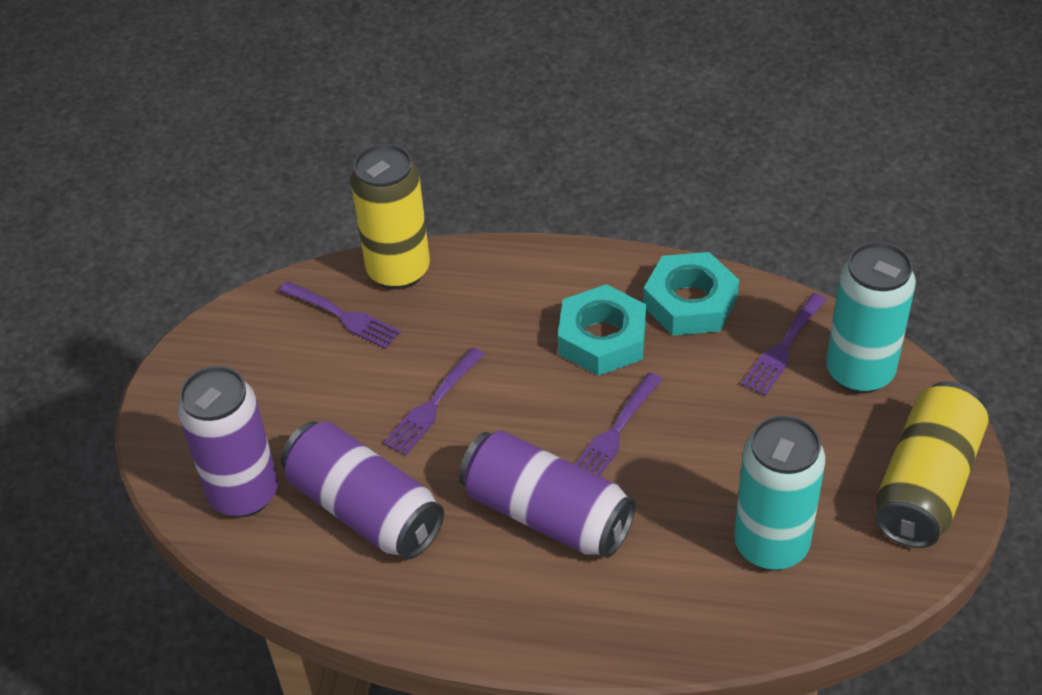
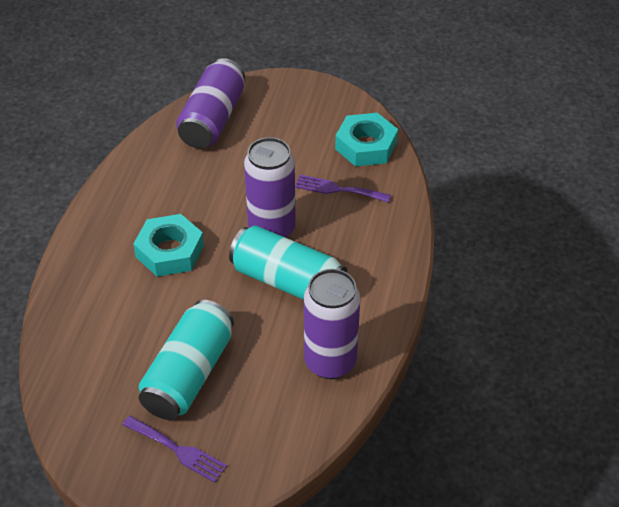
purple fork: [279,281,401,349] [383,347,484,456] [575,372,662,476] [741,293,827,396] = 4 -> [122,416,227,483] [295,175,391,203] = 2
yellow can: [350,144,430,290] [875,382,989,548] = 2 -> none = 0

